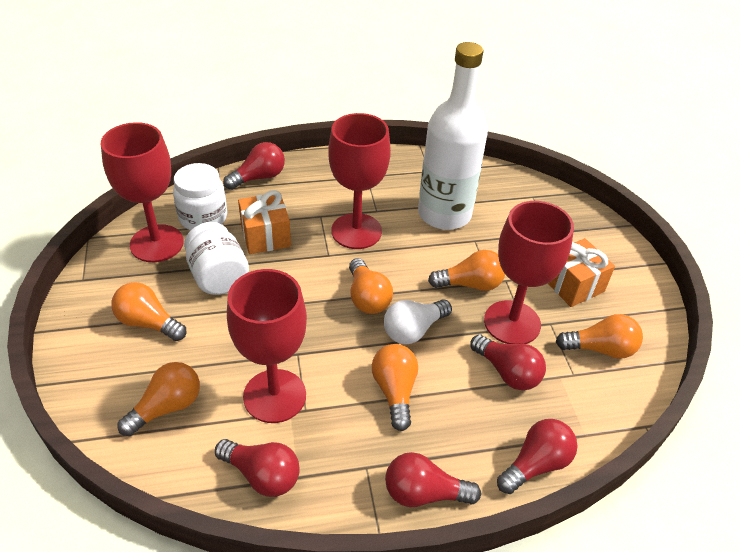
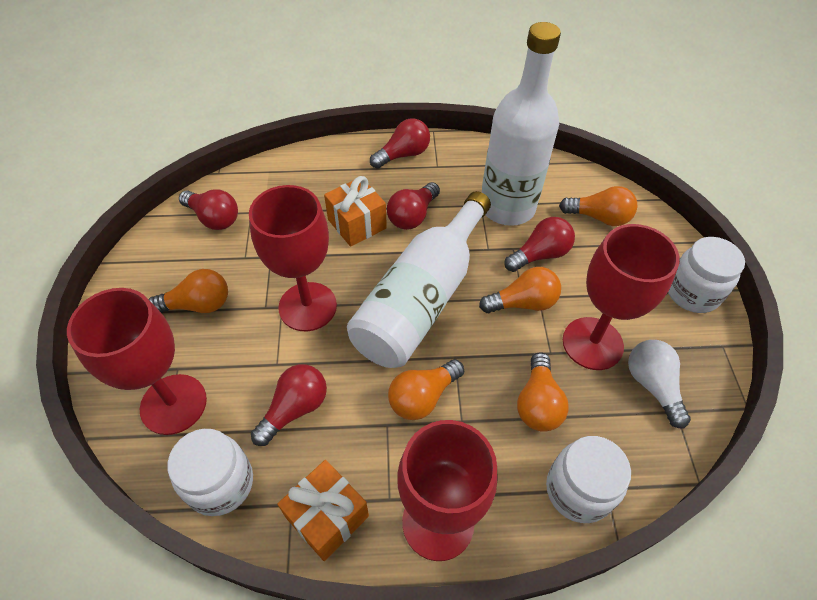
orange light bulb: [111,282,186,341] [118,362,200,436] [349,258,393,314] [372,344,418,431] [428,250,505,291] [556,314,643,359] = 6 -> [148,269,228,313] [388,359,464,420] [479,267,561,313] [517,353,569,432] [559,186,638,226] = 5
white bottle: [418,42,488,230] = 1 -> [347,191,491,368] [482,22,561,226] = 2
white jar: [173,163,227,230] [184,222,249,295] = 2 -> [167,429,253,516] [546,436,631,523] [668,237,745,313] = 3

